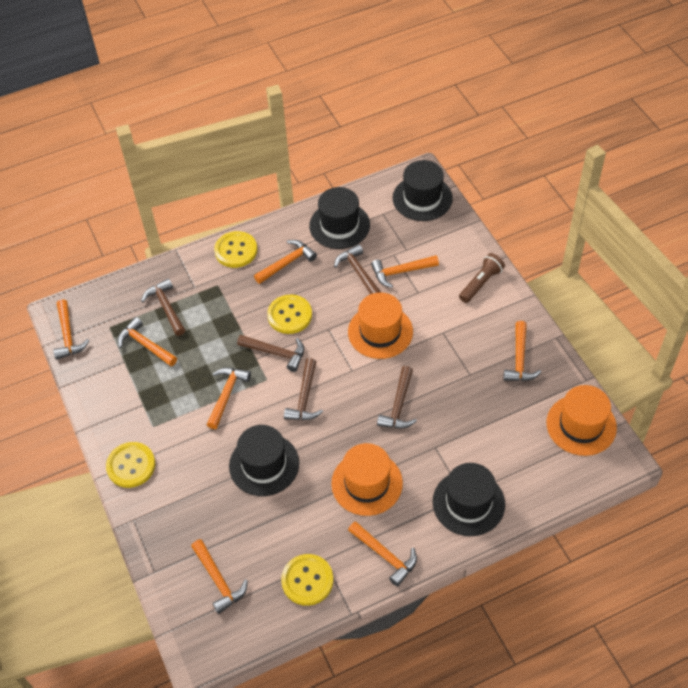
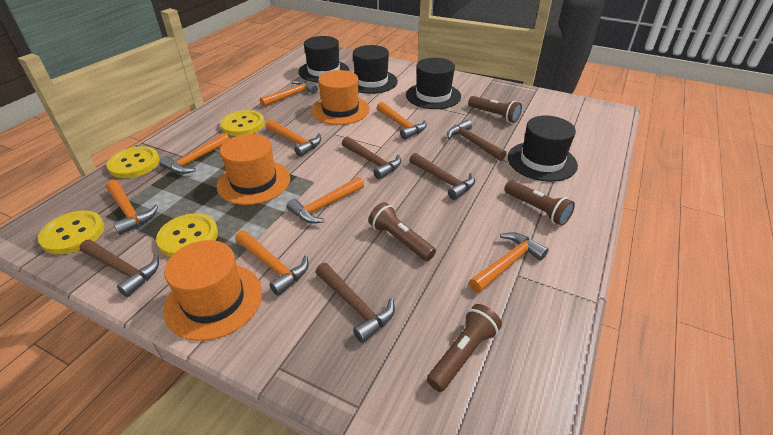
brown flashlight: [459,253,505,303] = 1 -> [368,202,436,261] [427,304,502,392] [468,96,522,123] [504,180,575,226] = 4

